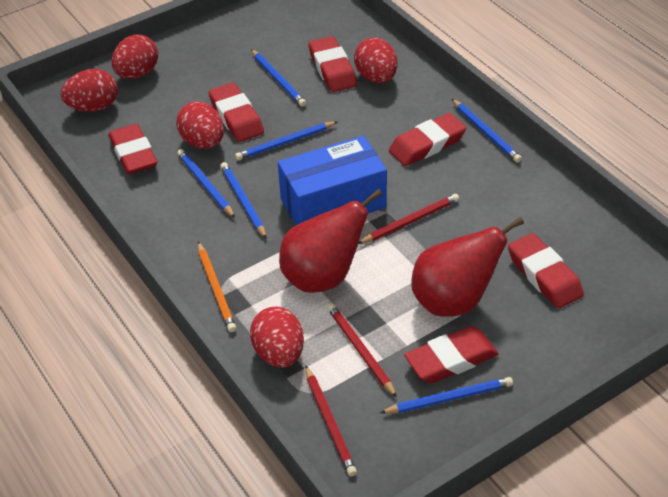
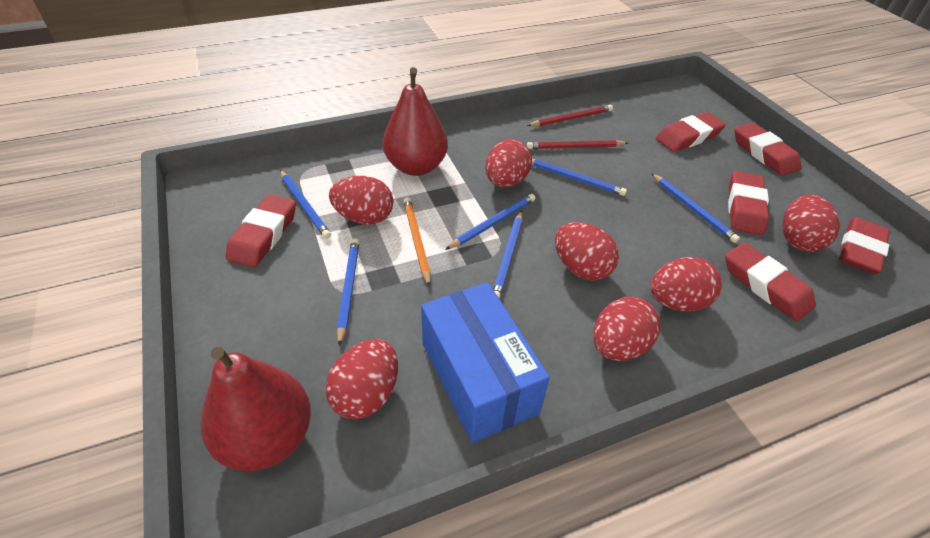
red egg: [61,69,118,112] [112,34,158,79] [176,102,224,149] [250,306,304,368] [354,38,398,83] = 5 -> [325,339,398,420] [329,176,394,225] [485,139,532,188] [555,222,619,281] [593,297,660,361] [650,257,722,312] [782,195,840,252] = 7
red pencil: [305,365,357,476] [327,304,397,397] [358,194,459,244] = 3 -> [527,105,613,127] [527,140,628,149] = 2

